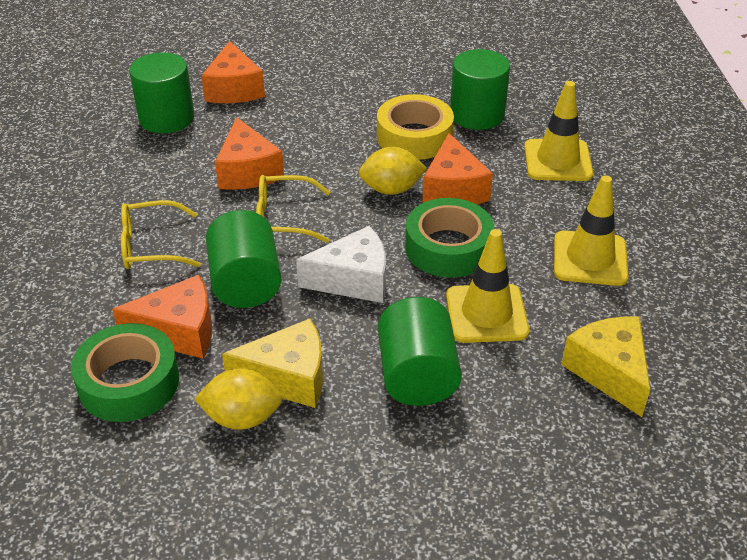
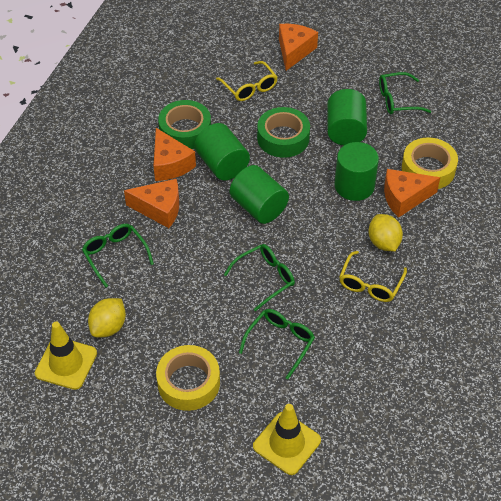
green glasses: none = 0 -> [82,224,154,288] [224,244,295,311] [239,309,315,380] [379,72,431,115] = 4
white cheese: [296,226,386,303] = 1 -> none = 0
yellow cheese: [222,319,323,408] [561,317,650,417] = 2 -> none = 0
yellow tape: [377,94,454,160] = 1 -> [156,345,220,411] [402,137,458,189] = 2
yellow traffic cone: [446,229,530,343] [524,81,593,181] [554,175,628,286] = 3 -> [35,322,97,390] [253,404,321,475] = 2

